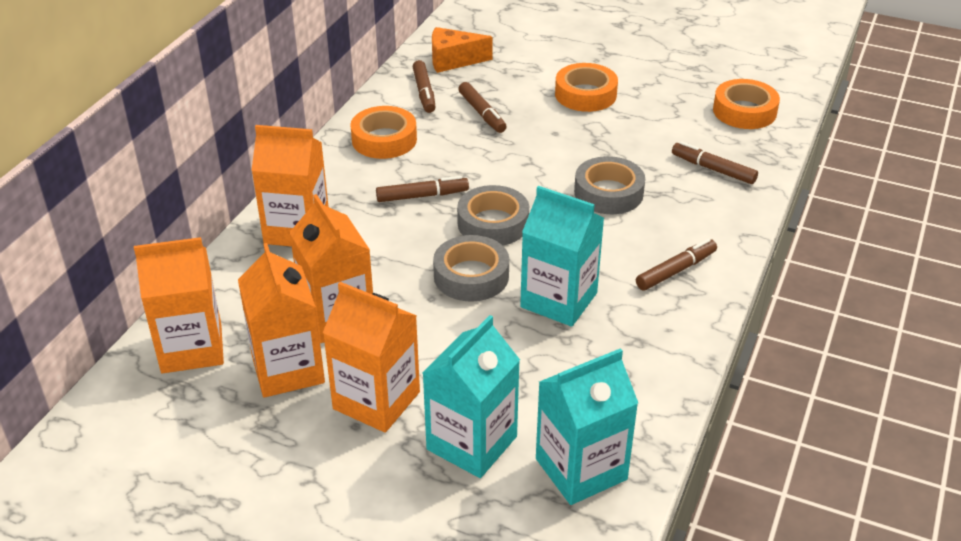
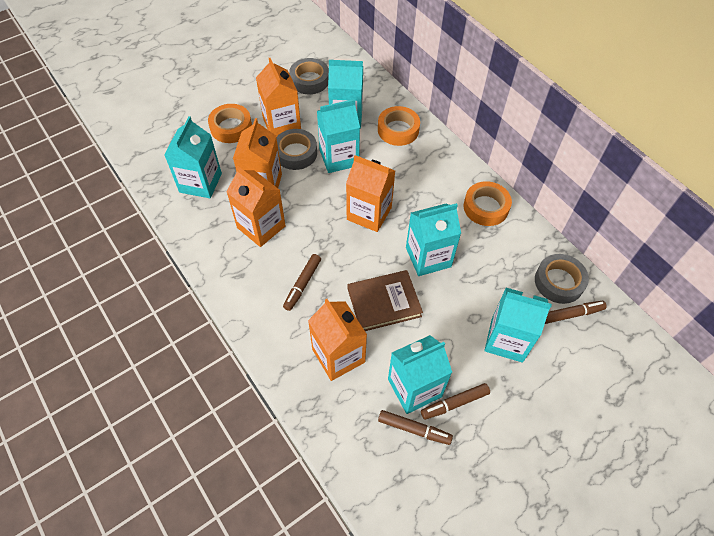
brown book: none = 0 -> [348,270,423,331] = 1
brown marker: [376,176,469,202] [413,60,436,113] [458,82,507,133] [636,238,717,291] [672,141,758,184] = 5 -> [283,254,321,311] [378,410,453,445] [421,383,490,420] [545,301,607,324] = 4
orange cheese: [432,27,493,73] = 1 -> none = 0
turquoise carton: [423,315,520,478] [520,186,604,327] [536,348,638,505] = 3 -> [164,116,222,198] [317,99,360,173] [328,60,363,129] [388,335,452,414] [406,203,461,276] [485,288,552,363] = 6

